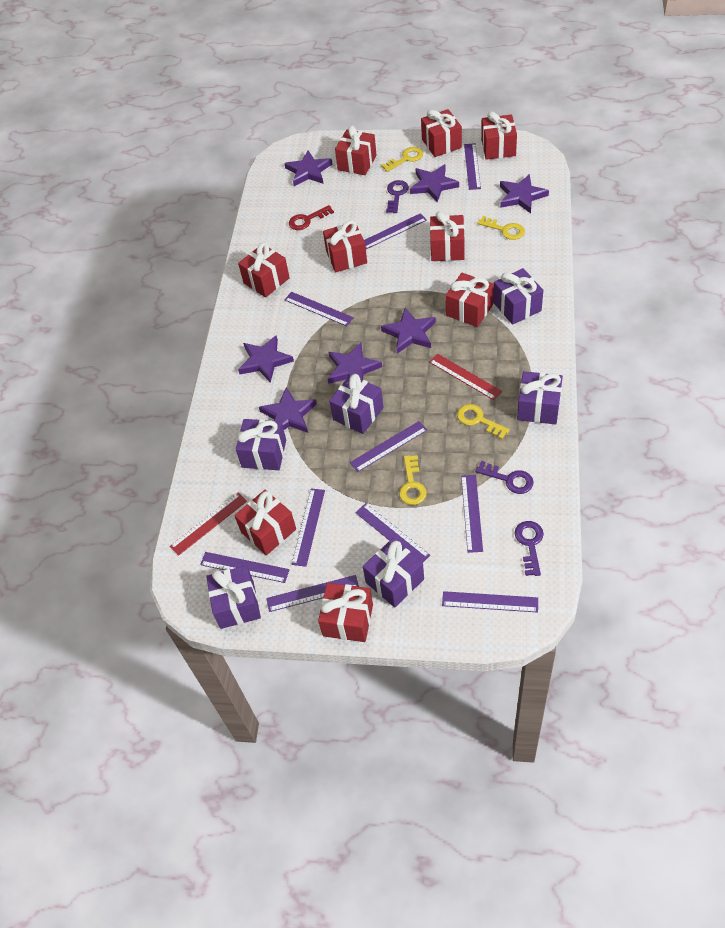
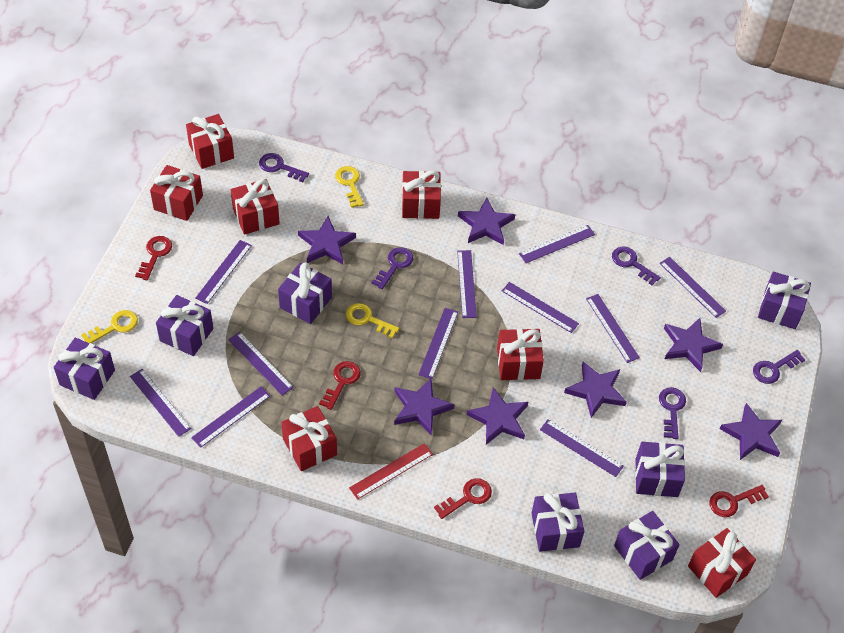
purple gift: [206,565,261,629] [236,419,286,470] [329,374,384,434] [363,538,424,608] [493,268,544,325] [517,371,563,425] = 6 -> [54,338,115,400] [156,295,213,356] [278,262,332,324] [531,493,584,552] [614,511,680,580] [635,442,685,497] [758,272,811,329] = 7
purple key: [386,180,409,213] [475,461,534,494] [515,521,544,576] = 3 -> [259,153,309,182] [372,247,413,289] [612,247,661,285] [659,387,686,439] [753,350,806,384] = 5
purple ruler: [200,552,290,583] [266,575,359,612] [284,292,354,326] [292,488,325,567] [350,421,427,472] [355,503,430,562] [364,213,427,249] [442,591,538,613] [461,475,483,553] [464,143,481,190] = 10 -> [130,369,191,437] [191,386,271,448] [195,240,252,304] [228,332,294,396] [418,308,458,379] [457,250,477,318] [502,282,579,333] [519,225,595,263] [540,419,624,477] [586,294,640,363] [660,257,726,318] = 11
red gift: [234,490,296,555] [238,242,290,298] [318,583,373,642] [323,220,367,273] [335,126,377,175] [421,109,462,157] [430,211,465,261] [445,273,494,327] [481,112,517,160] = 9 -> [150,165,203,221] [186,114,234,169] [231,179,280,235] [281,406,337,471] [402,170,441,219] [497,329,544,380] [688,528,756,598] = 7
red key: [289,205,334,230] = 1 -> [135,236,172,280] [319,361,361,410] [434,478,492,519] [709,485,769,517] = 4
red ruler: [170,493,247,556] [429,354,502,400] = 2 -> [349,443,433,500] = 1
yellow key: [381,147,423,172] [399,455,427,505] [457,404,510,439] [477,216,525,240] = 4 -> [81,310,138,343] [335,166,364,208] [346,303,399,338] = 3

